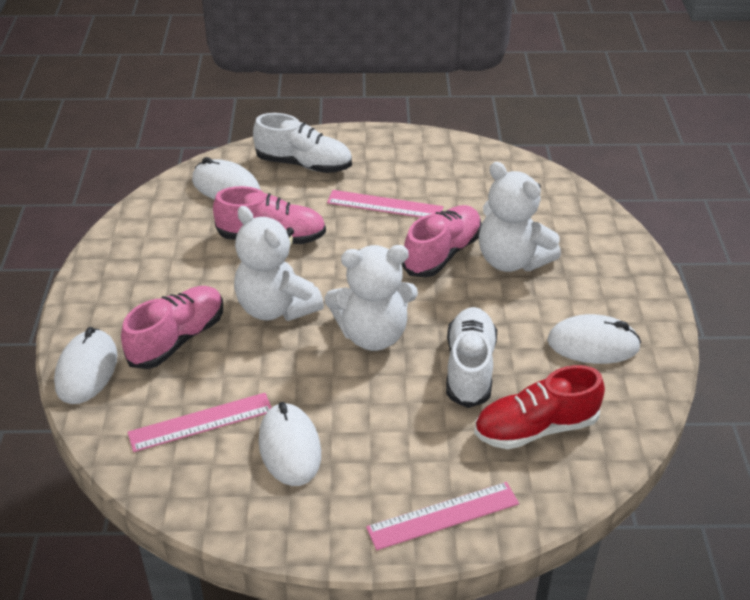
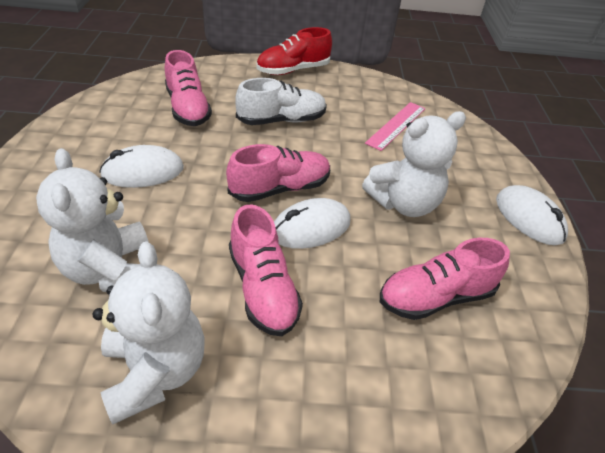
pink ruler: [128,393,272,452] [327,190,443,218] [366,482,519,550] = 3 -> [365,102,425,151] = 1
pink shoe: [121,286,223,369] [213,186,326,244] [402,205,482,278] = 3 -> [165,50,212,126] [226,144,330,202] [229,205,303,336] [380,238,510,320] = 4
white mouse: [54,327,118,404] [192,157,261,200] [259,402,321,486] [547,314,641,364] = 4 -> [99,145,184,188] [274,198,351,249] [496,185,568,245] = 3
white shoe: [253,113,352,173] [446,307,497,408] = 2 -> [235,78,327,125] = 1

